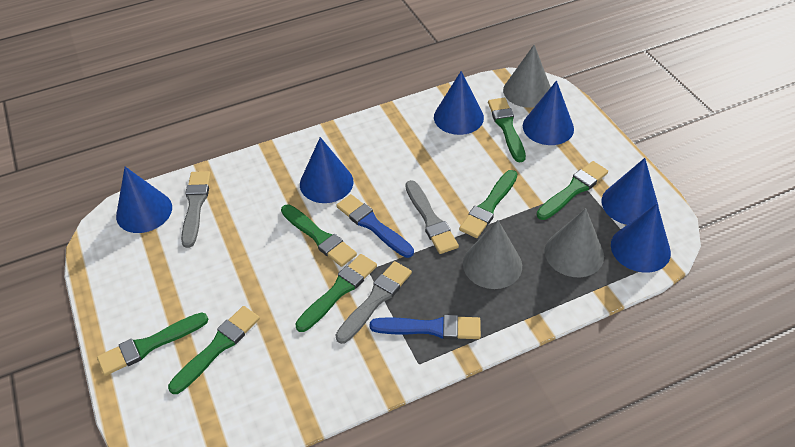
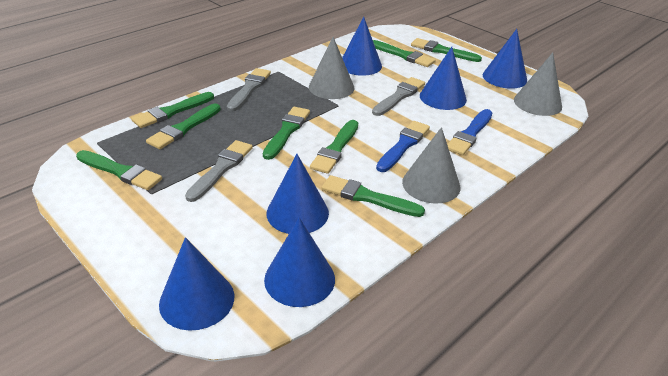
green brush: [97,313,209,376] [168,306,260,394] [281,204,357,267] [295,254,377,332] [459,170,517,238] [488,98,526,163] [536,161,608,220] = 7 -> [76,150,162,190] [131,92,214,128] [146,104,221,149] [263,107,310,160] [310,120,358,174] [321,175,425,217] [373,40,436,67] [411,38,482,62] = 8

